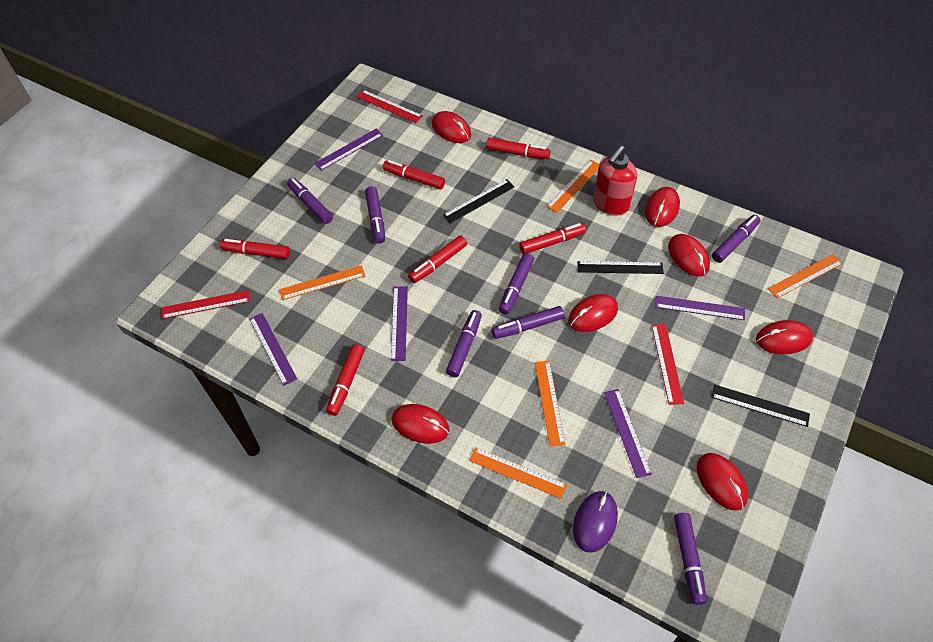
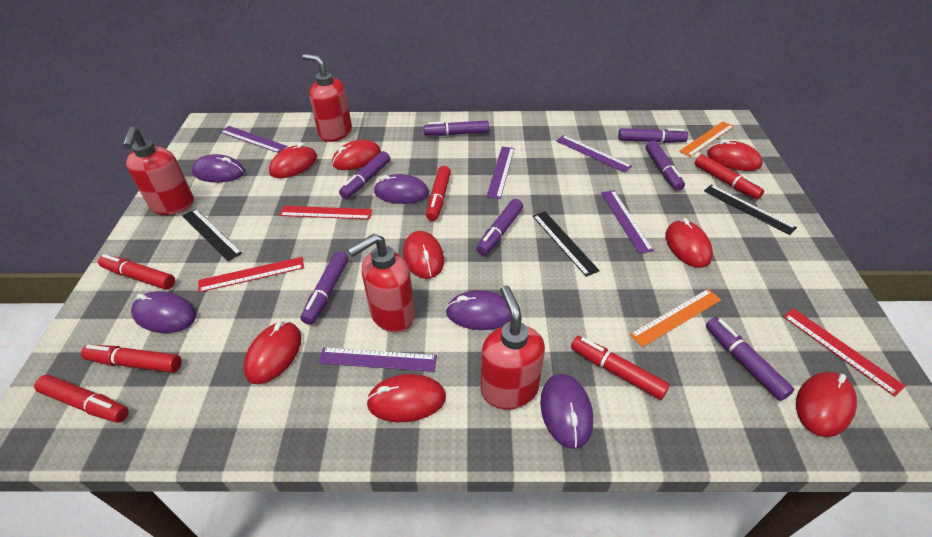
orange ruler: [279,265,365,300] [469,447,567,499] [535,361,565,446] [547,160,600,213] [768,254,843,298] = 5 -> [630,289,721,347] [679,122,734,157] = 2
purple mouse: [573,491,618,553] = 1 -> [131,291,196,333] [192,154,245,183] [374,174,429,204] [446,290,511,330] [540,374,593,449] = 5
red mouse: [391,404,450,444] [432,111,471,143] [568,294,618,332] [645,187,680,227] [668,234,710,276] [697,453,748,511] [756,320,813,354] = 7 -> [243,321,302,384] [269,143,317,178] [332,140,381,170] [366,374,446,422] [403,231,444,279] [665,218,713,268] [707,140,763,171] [796,372,857,437] = 8
red soap dispenser: [593,146,637,216] = 1 -> [123,127,194,215] [302,54,352,142] [347,234,415,333] [481,285,545,409] = 4

